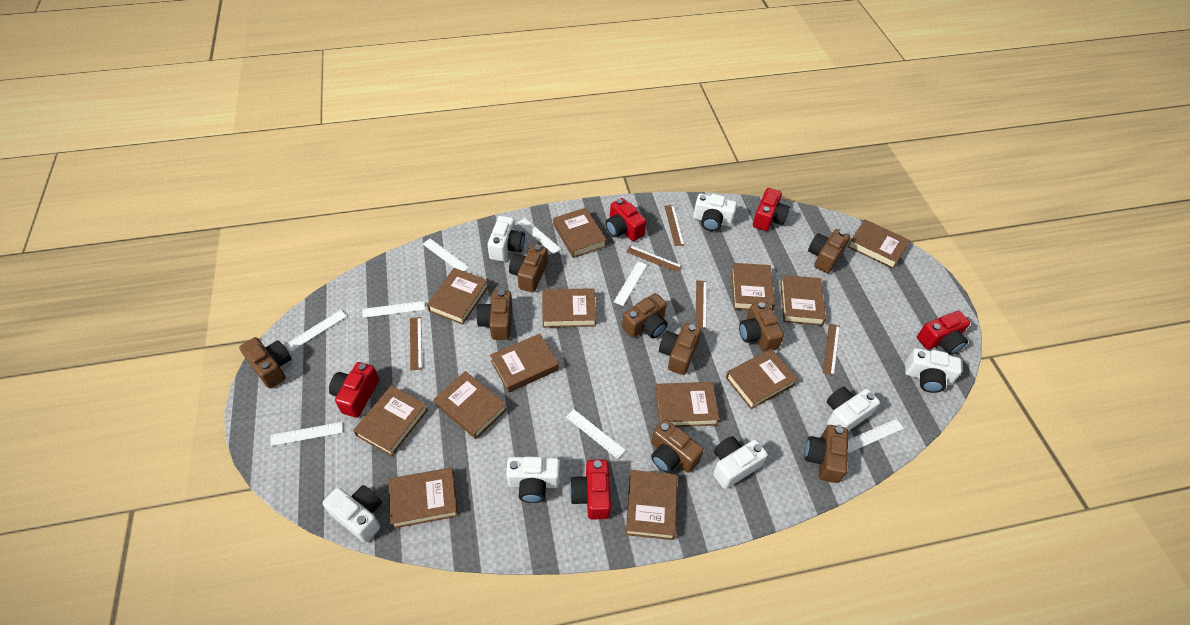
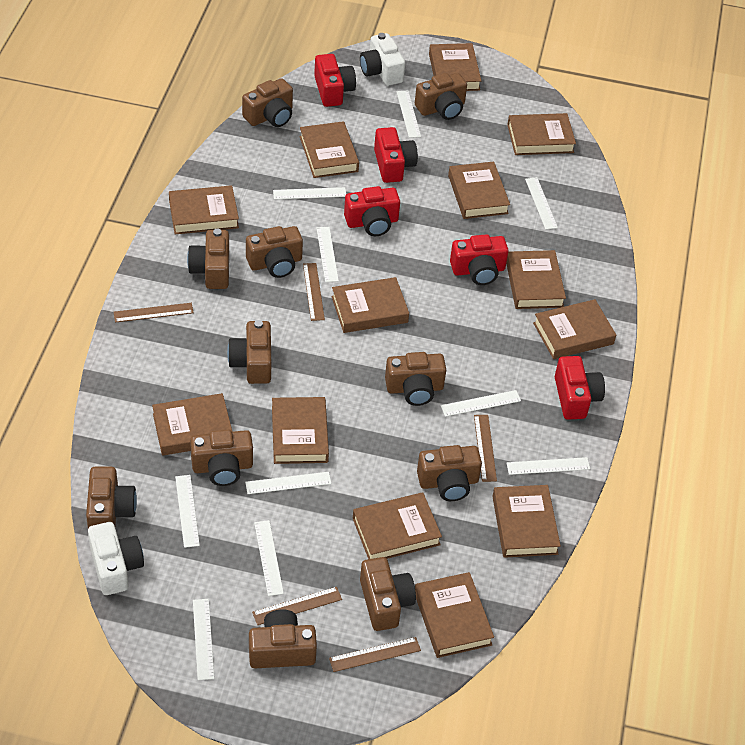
brown camera: [239,337,292,389] [477,290,512,340] [509,245,548,292] [622,293,667,339] [651,419,704,473] [659,323,701,375] [739,302,784,352] [804,425,848,483] [808,229,850,273] = 9 -> [86,467,137,528] [187,229,229,289] [190,430,253,486] [227,320,271,384] [242,78,293,127] [246,226,303,278] [249,610,317,668] [360,557,416,631] [385,352,446,406] [415,73,467,120] [417,445,482,501] = 11
white camera: [323,485,382,543] [488,216,525,261] [506,457,560,503] [693,194,737,231] [713,436,768,489] [826,387,880,431] [905,348,962,393] = 7 -> [88,522,144,595] [360,33,405,86] = 2
white ruler: [270,422,343,446] [285,310,347,351] [362,301,425,318] [423,239,469,272] [517,218,561,254] [566,410,625,459] [614,261,647,306] [848,419,904,453] = 8 -> [175,475,200,548] [193,599,214,680] [245,472,331,494] [254,520,284,596] [273,187,346,200] [316,227,339,282] [396,90,421,138] [441,390,521,417] [507,457,590,475] [525,177,558,230] = 10

